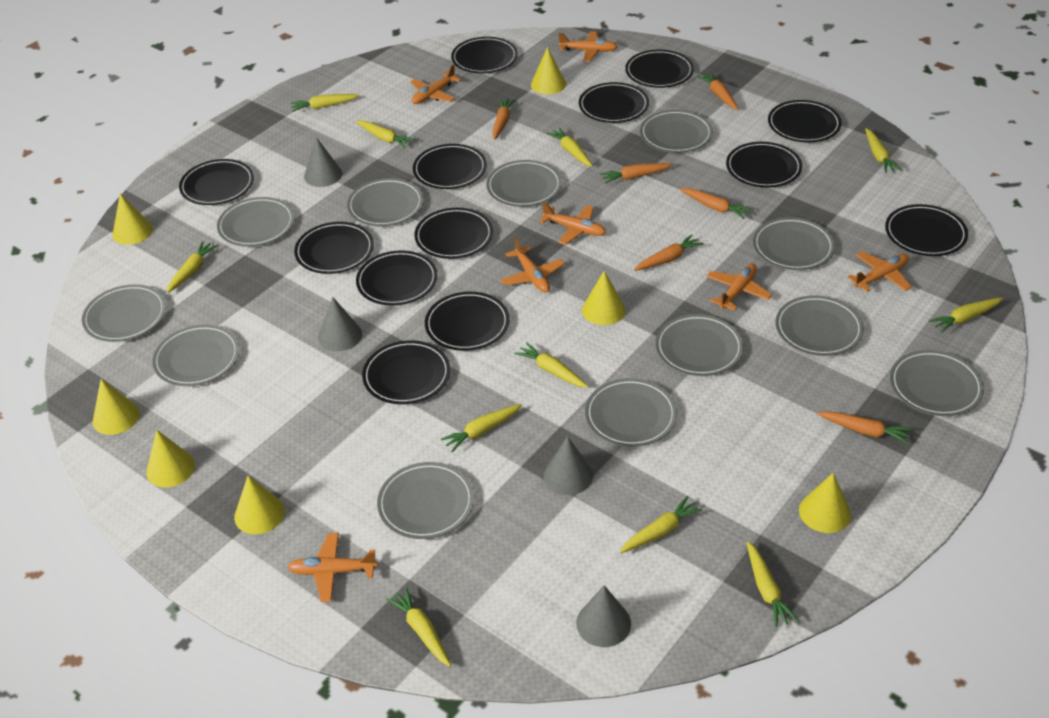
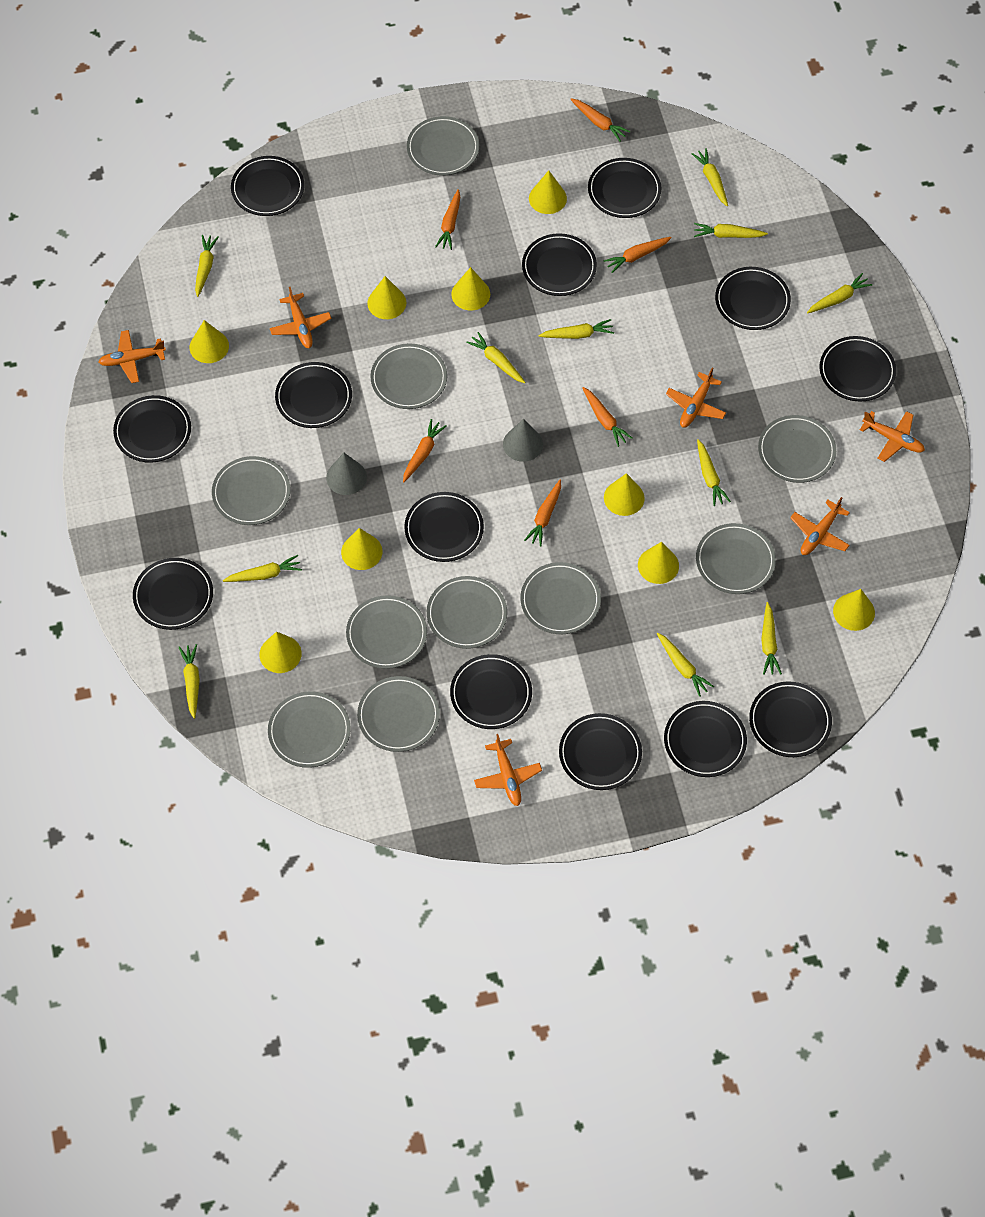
grey cone: [304,137,342,187] [318,297,362,352] [544,436,593,495] [576,585,631,647] = 4 -> [326,453,367,495] [503,419,543,462] = 2
grey plate: [82,284,166,342] [152,325,240,386] [217,197,295,247] [347,178,423,227] [377,462,474,539] [486,160,562,207] [585,378,677,447] [640,110,713,153] [656,314,744,376] [753,217,835,270] [776,295,864,356] [890,350,984,416] = 12 -> [212,456,290,525] [268,691,351,768] [346,595,427,669] [357,676,440,752] [371,343,447,409] [407,116,479,176] [427,576,507,649] [520,562,601,634] [696,523,776,594] [758,415,836,483] = 10
orange plane: [288,533,378,602] [410,64,461,104] [501,237,564,293] [539,202,606,245] [559,31,618,61] [706,263,772,311] [847,251,912,292] = 7 -> [99,330,166,383] [270,287,331,348] [474,734,542,806] [666,368,726,428] [790,497,850,555] [860,411,925,462] = 6
yellow cone: [93,379,140,435] [112,194,153,245] [146,430,195,488] [234,475,285,534] [531,47,566,94] [582,271,626,325] [799,473,851,533] = 7 -> [190,320,229,363] [259,632,302,673] [341,528,382,570] [367,276,406,319] [451,267,490,311] [529,170,567,214] [604,473,645,516] [638,542,679,584] [833,589,875,631] = 9

